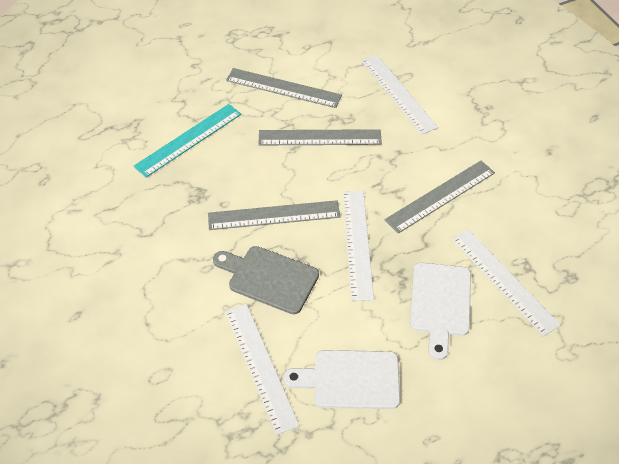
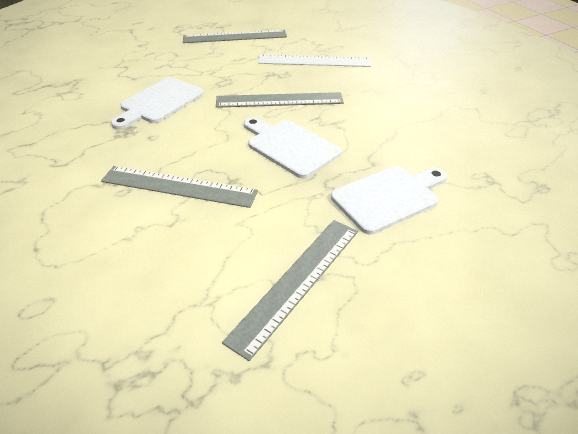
grey cutting board: [213,246,319,314] = 1 -> none = 0
turquoise ruler: [134,104,241,178] = 1 -> none = 0
white cutting board: [283,350,400,409] [410,263,471,360] = 2 -> [111,77,204,130] [244,117,342,178] [331,166,447,234] = 3
white ruler: [225,304,300,435] [343,191,374,301] [361,54,438,135] [452,229,560,337] = 4 -> [258,54,371,67] = 1

